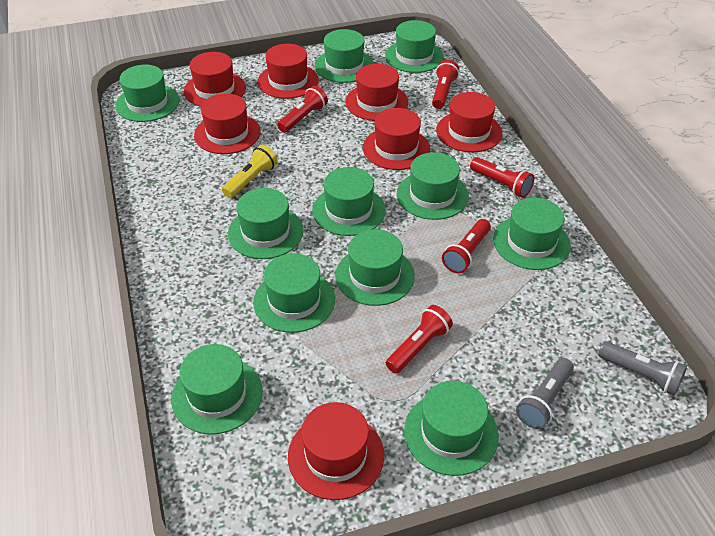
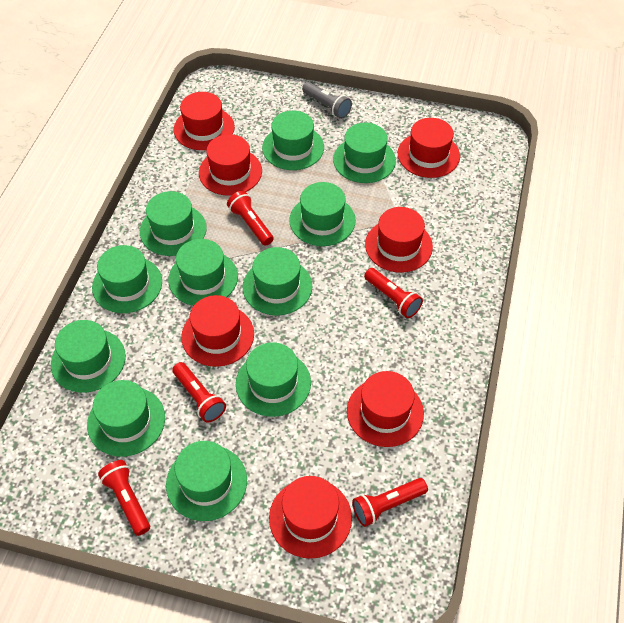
grey flashlight: [516,358,574,429] [598,341,687,396] = 2 -> [302,82,352,119] = 1
yellow flashlight: [222,145,278,198] = 1 -> none = 0

